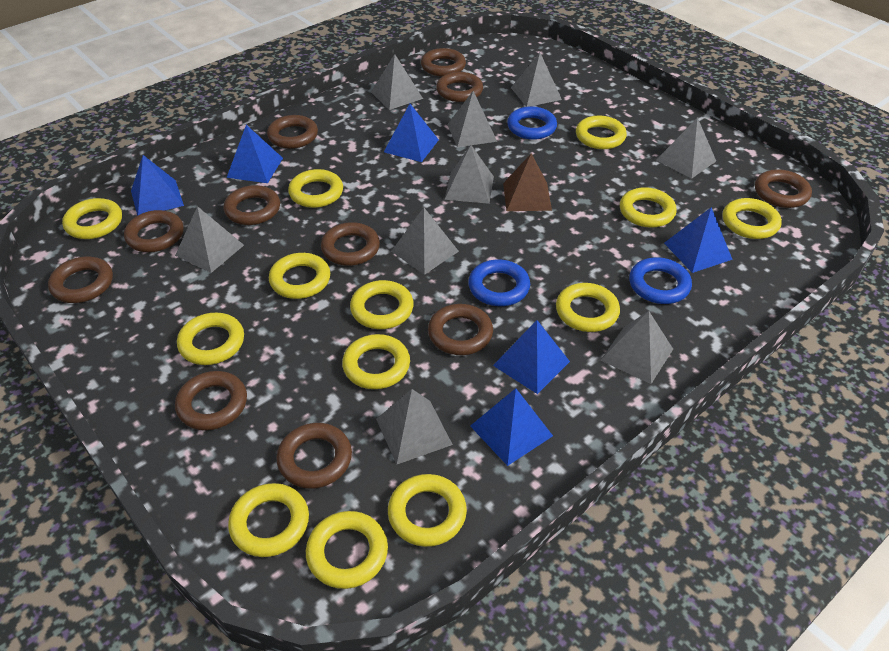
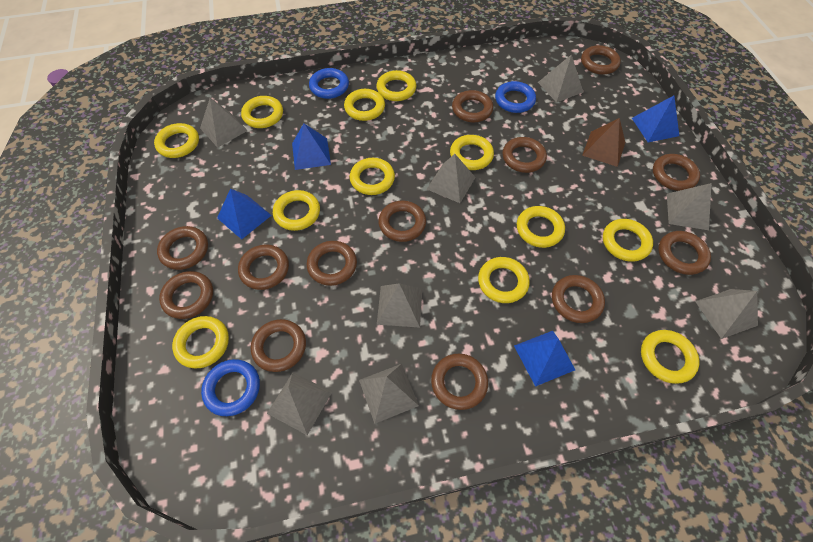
blue pyramid: [131,155,184,216] [227,125,283,183] [384,104,439,162] [470,388,553,466] [493,320,570,394] [664,207,733,273] = 6 -> [217,188,272,240] [292,123,331,170] [514,331,575,387] [632,96,679,142] = 4
brown ring: [48,257,113,303] [124,210,184,252] [175,371,247,430] [224,185,280,225] [267,115,318,149] [276,423,352,489] [321,222,380,266] [421,48,466,77] [428,304,493,355] [436,72,483,102] [755,169,812,208] = 11 -> [157,226,208,270] [159,271,213,319] [238,245,289,290] [251,319,306,372] [307,241,357,286] [378,201,426,242] [431,354,488,410] [452,90,493,122] [502,137,547,173] [552,275,605,323] [581,45,621,75] [653,154,700,191] [658,231,711,275] = 13
grey pyramid: [175,206,244,273] [371,54,423,110] [376,389,453,464] [391,208,459,275] [445,145,494,204] [447,91,497,147] [511,53,562,107] [601,311,673,384] [656,117,716,179] = 9 -> [200,98,248,148] [267,372,332,435] [359,364,419,424] [377,283,422,327] [427,154,476,203] [538,54,583,103] [667,183,711,230] [695,289,758,339] = 8
yellow ring: [62,198,122,239] [177,313,244,365] [228,483,309,557] [269,253,330,299] [288,169,343,208] [306,511,388,589] [342,334,410,389] [350,280,414,329] [388,474,467,547] [556,283,620,332] [576,115,627,149] [620,187,677,228] [723,198,782,239] = 13 -> [154,123,199,158] [172,316,229,368] [241,96,283,128] [273,190,320,231] [344,89,385,121] [350,158,395,195] [376,70,417,101] [450,135,494,170] [478,257,530,303] [517,206,565,248] [603,219,653,262] [641,330,699,384] = 12

